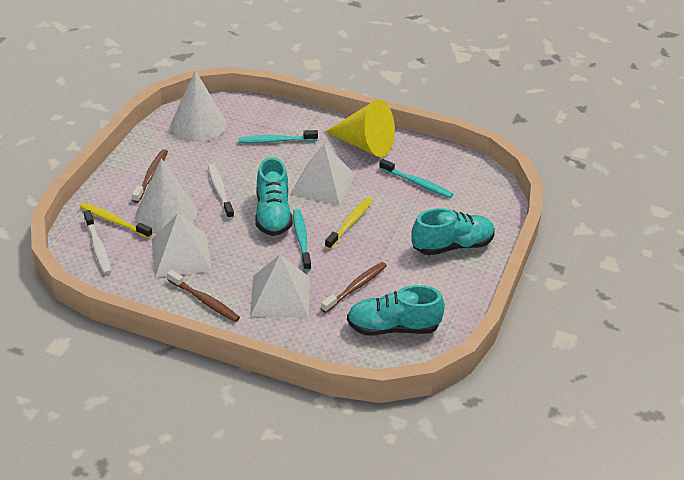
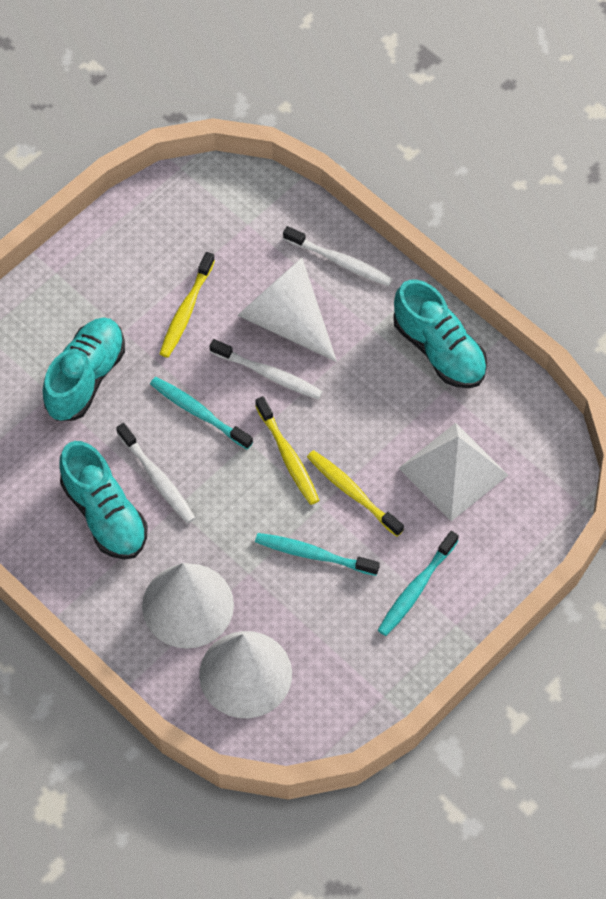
brown toothbrush: [132,149,168,203] [167,270,240,322] [321,262,387,313] = 3 -> none = 0
white cone: [136,158,197,234] [171,71,227,142] = 2 -> [142,563,234,649] [199,631,292,718] [237,258,337,362] = 3
white pyramid: [152,213,212,277] [250,254,310,318] [291,143,355,206] = 3 -> [399,423,508,521] = 1
white toothbrush: [84,210,111,274] [208,164,234,219] = 2 -> [116,423,195,524] [210,339,323,400] [283,226,393,286] = 3
yellow cone: [325,100,395,157] = 1 -> none = 0
yellow toothbrush: [80,203,152,239] [325,197,373,249] = 2 -> [159,252,215,358] [255,396,319,505] [307,450,404,537] = 3

